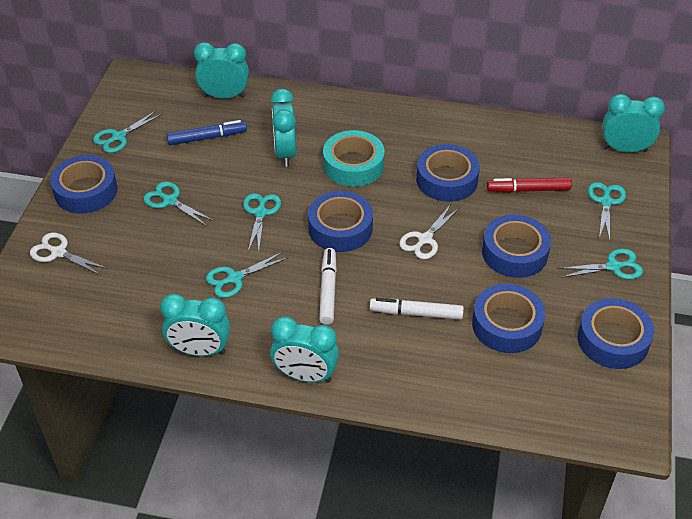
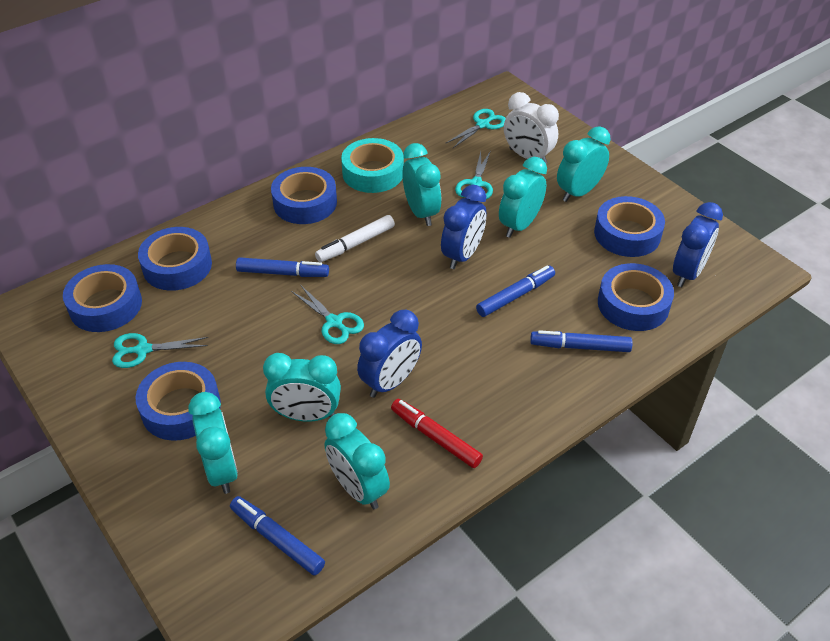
blue clock: none = 0 -> [357,310,422,398] [441,185,486,269] [673,202,723,287] = 3
blue marker: [166,120,247,145] = 1 -> [230,496,325,575] [236,257,329,277] [476,265,555,317] [530,330,632,352] = 4
turquoise clock: [160,294,230,356] [194,42,249,99] [270,317,339,383] [271,89,296,167] [603,94,665,152] = 5 -> [188,392,238,494] [263,353,341,422] [325,413,390,509] [402,143,441,226] [499,157,547,238] [557,126,611,202] = 6
turquoise scissors: [93,111,162,153] [144,182,214,226] [206,252,288,298] [243,193,281,251] [557,249,643,279] [588,182,626,241] = 6 -> [112,333,208,368] [291,286,364,344] [446,109,506,148] [455,151,493,199] = 4
white clock: none = 0 -> [504,92,559,164] = 1
white marker: [319,248,337,325] [369,298,464,320] = 2 -> [315,215,395,262] = 1
white scissors: [30,232,108,275] [399,204,459,259] = 2 -> none = 0

